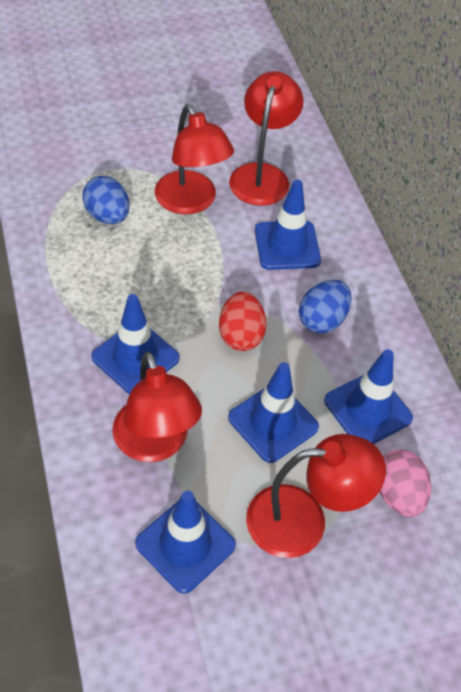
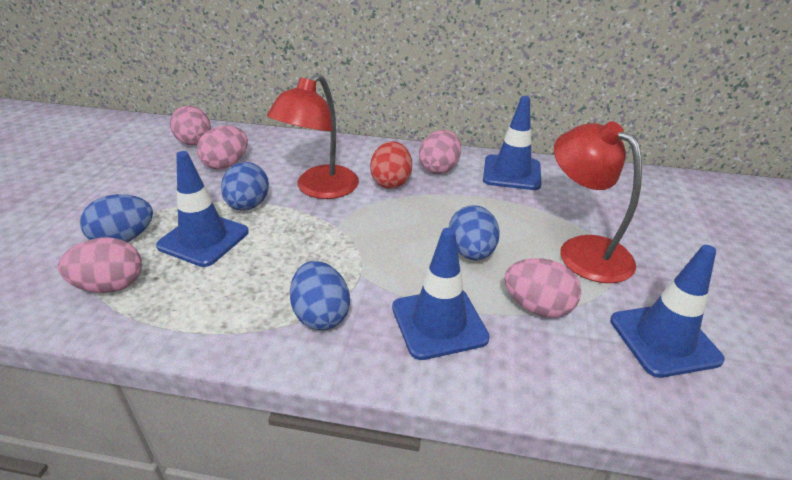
blue egg: [82,176,130,224] [299,280,352,333] = 2 -> [80,194,153,242] [221,162,269,211] [290,261,350,330] [449,205,499,260] = 4
blue traffic cone: [91,294,179,394] [135,491,236,594] [228,362,319,463] [255,180,321,270] [324,349,413,444] = 5 -> [156,151,249,267] [392,228,490,360] [483,96,542,190] [610,245,725,378] = 4
pink egg: [379,449,431,517] = 1 -> [58,237,142,293] [170,106,211,145] [197,126,248,169] [419,130,461,174] [504,258,581,318] = 5
red lamp: [112,351,202,462] [155,104,234,214] [229,71,304,206] [246,434,386,558] = 4 -> [267,74,359,199] [554,121,642,283] = 2

